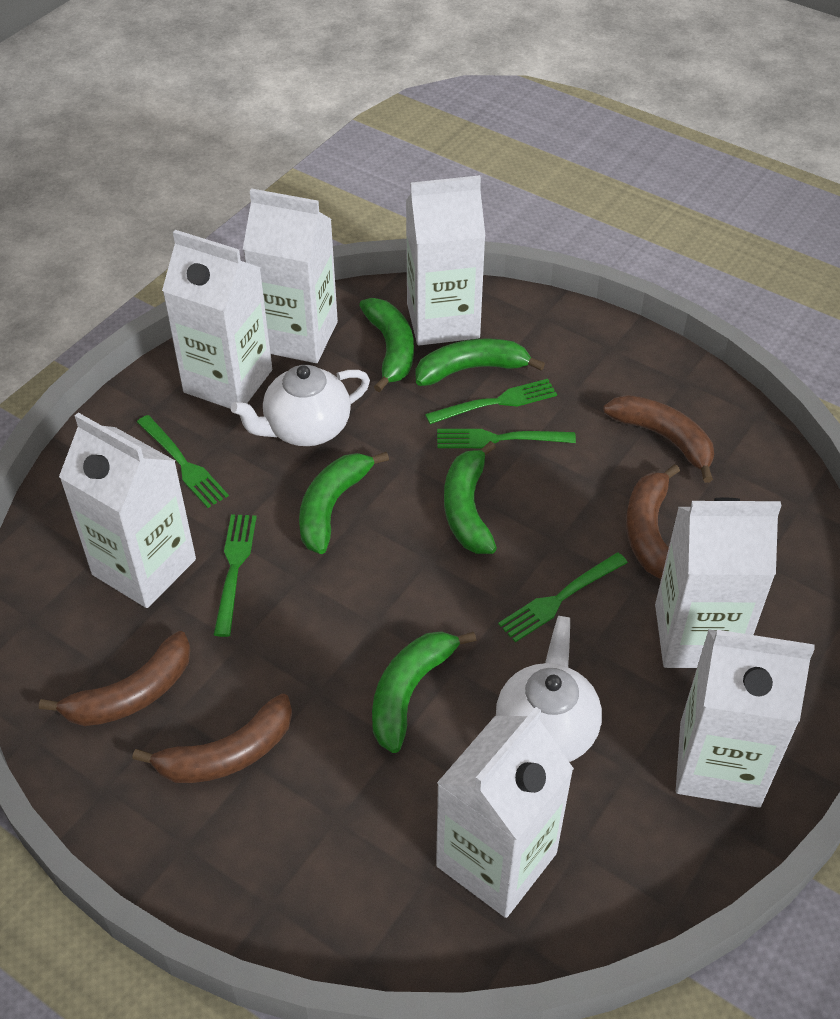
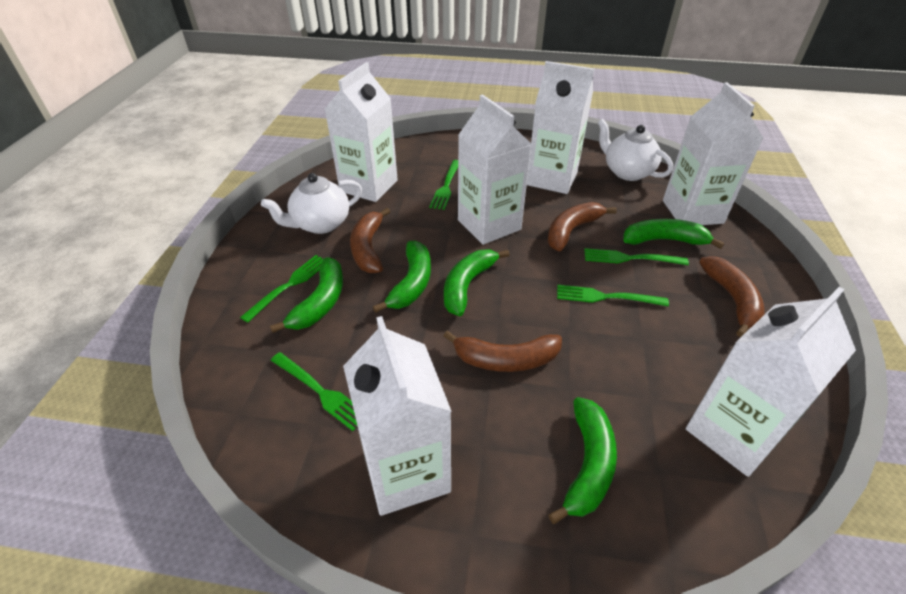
white carton: [59,413,196,608] [162,230,272,409] [243,188,338,363] [406,175,486,345] [436,707,574,918] [655,498,782,668] [676,629,815,808] = 7 -> [325,62,398,202] [343,316,452,516] [458,94,531,245] [527,61,595,194] [663,82,764,225] [686,287,856,477] = 6

